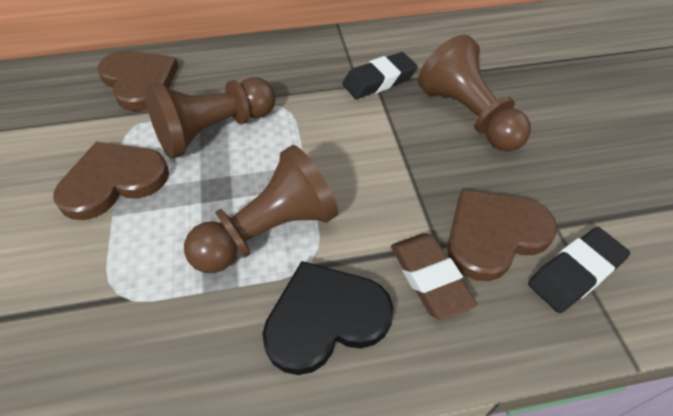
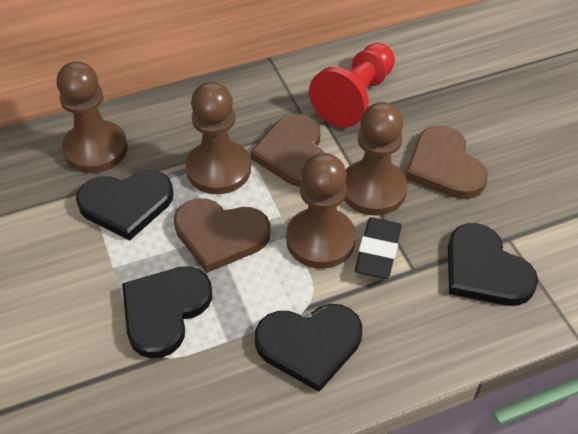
black eraser: [342,52,417,99] [528,227,630,313] = 2 -> [355,217,402,279] = 1
black heart: [262,261,393,375] = 1 -> [76,170,174,240] [122,266,212,358] [255,304,362,392] [448,223,538,306] = 4
brown eraser: [391,234,477,320] = 1 -> none = 0
brown pawn: [145,77,276,158] [184,145,338,273] [418,35,531,152] = 3 -> [57,61,128,173] [186,82,251,194] [286,153,356,269] [344,102,407,216] = 4
red pawn: none = 0 -> [309,43,395,128] = 1

